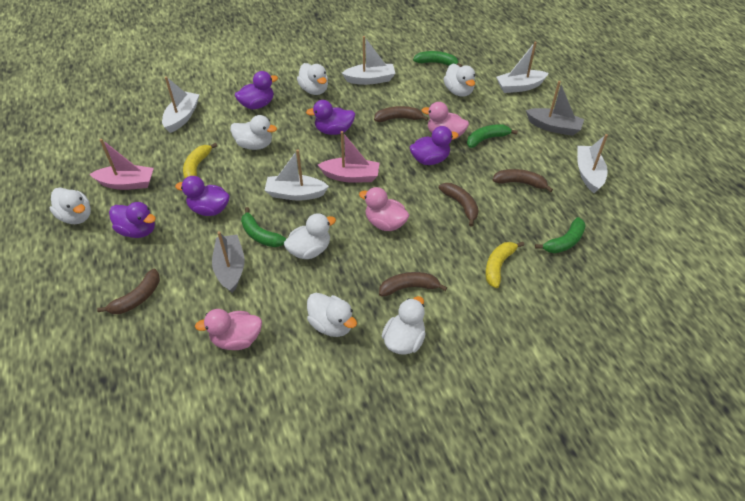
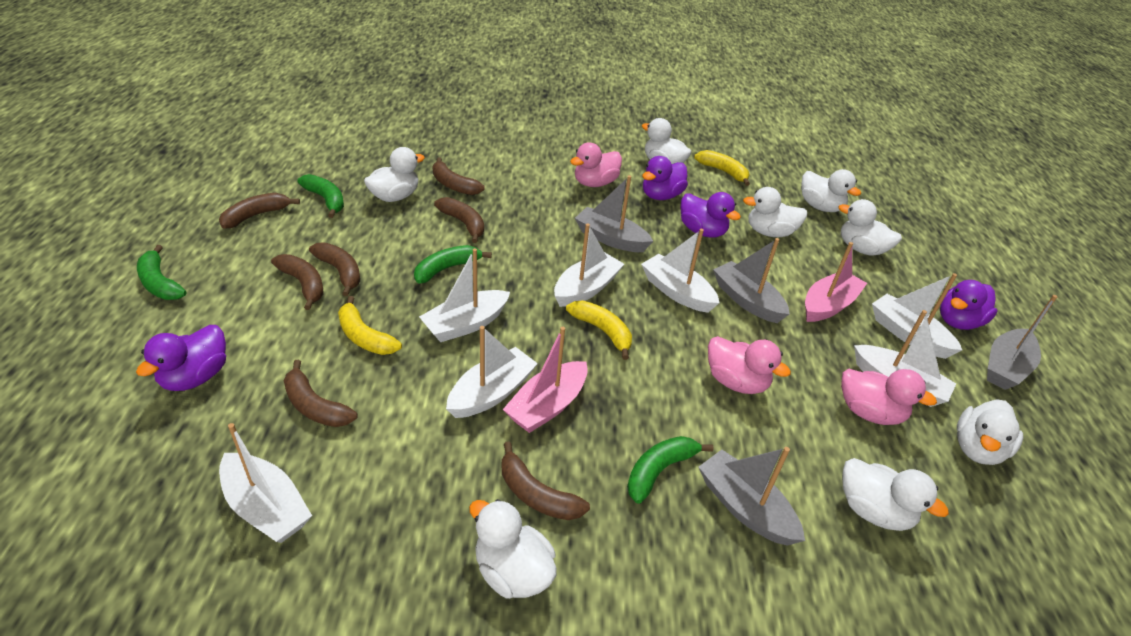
brown banana: [97,269,160,314] [374,106,429,122] [379,272,447,297] [439,183,479,227] [492,169,553,193] = 5 -> [219,193,300,229] [271,254,323,310] [284,360,358,427] [309,242,360,296] [432,157,485,195] [434,197,484,243] [502,441,590,520] = 7
grey boat: [212,231,245,293] [526,81,584,136] = 2 -> [575,175,653,252] [699,447,805,546] [713,238,789,323] [987,295,1057,390] = 4
purple duck: [109,202,156,238] [175,176,230,216] [235,71,278,109] [306,100,355,135] [410,126,459,165] = 5 -> [136,325,226,391] [642,156,688,200] [681,192,741,238] [940,280,998,330] = 4
white boat: [162,76,200,133] [264,150,329,201] [342,36,396,85] [496,41,549,93] [577,134,608,193] = 5 -> [219,423,312,543] [419,248,510,342] [446,326,538,418] [554,223,624,307] [641,229,719,313] [854,310,956,407] [872,273,962,359] = 7
white duck: [50,188,91,224] [230,115,277,150] [284,213,336,259] [297,63,328,95] [307,293,357,337] [382,296,426,355] [443,64,475,97] = 7 -> [364,147,425,202] [469,499,557,599] [642,118,692,164] [743,187,807,237] [801,169,861,212] [838,199,902,256] [842,458,949,531] [957,399,1023,465] = 8
yellow banana: [183,143,217,178] [485,242,524,288] = 2 -> [338,296,402,355] [566,301,632,360] [694,150,750,186] = 3

